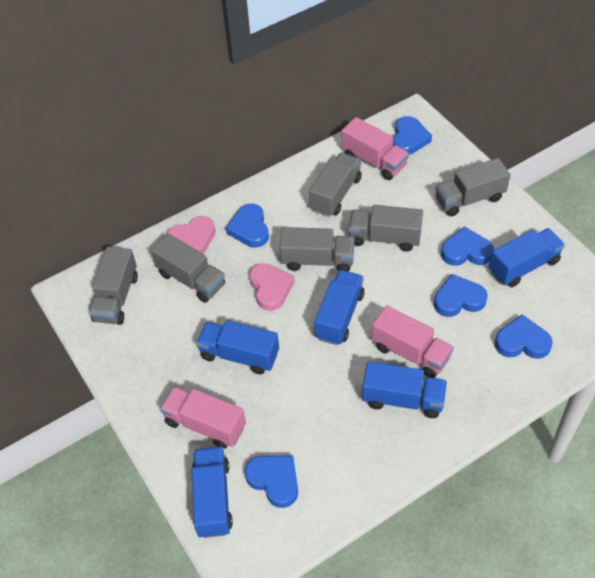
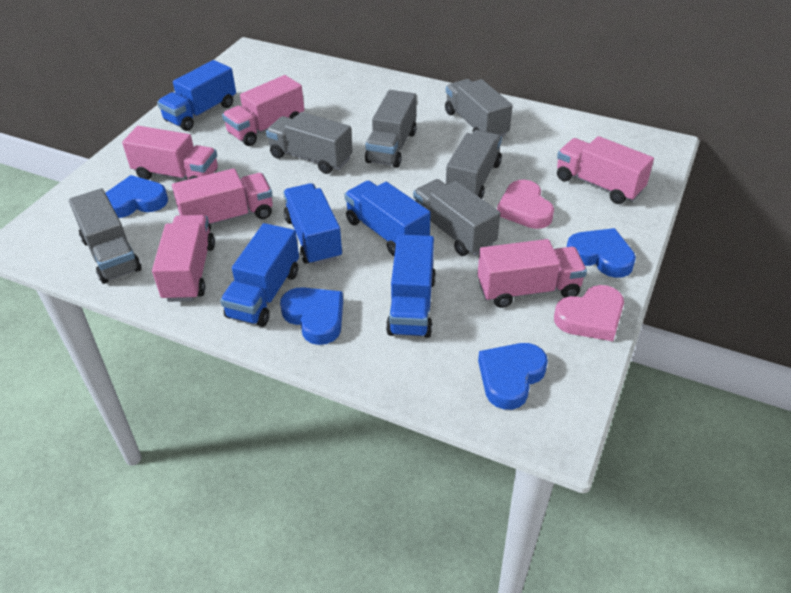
blue heart: [226,204,269,248] [244,455,298,508] [393,116,432,155] [434,274,488,317] [441,226,494,266] [495,315,553,359] = 6 -> [105,175,168,218] [280,287,343,345] [478,343,548,410] [567,228,636,278] = 4
pink truck: [160,386,246,449] [342,117,409,180] [371,305,454,378] = 3 -> [122,126,218,180] [152,215,215,302] [172,168,273,231] [222,75,304,146] [477,239,587,308] [557,136,654,204] = 6

